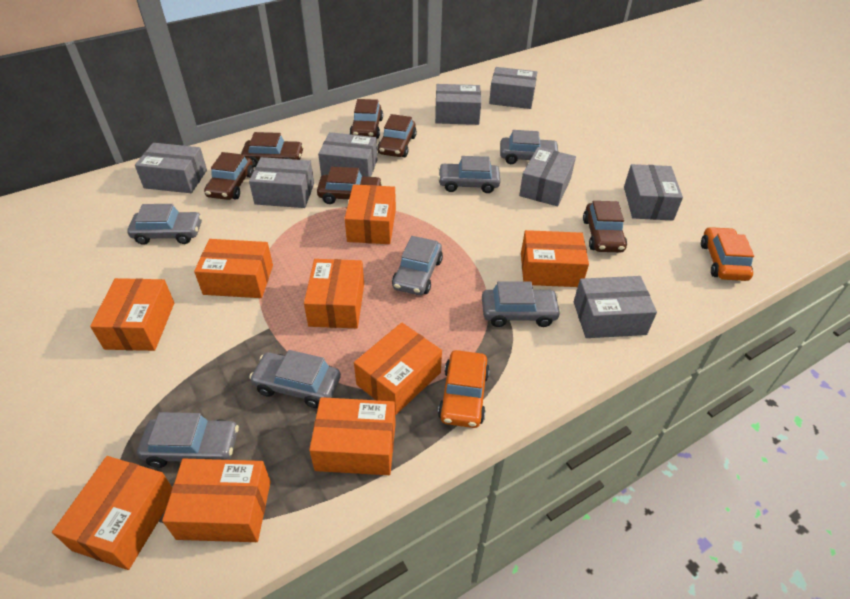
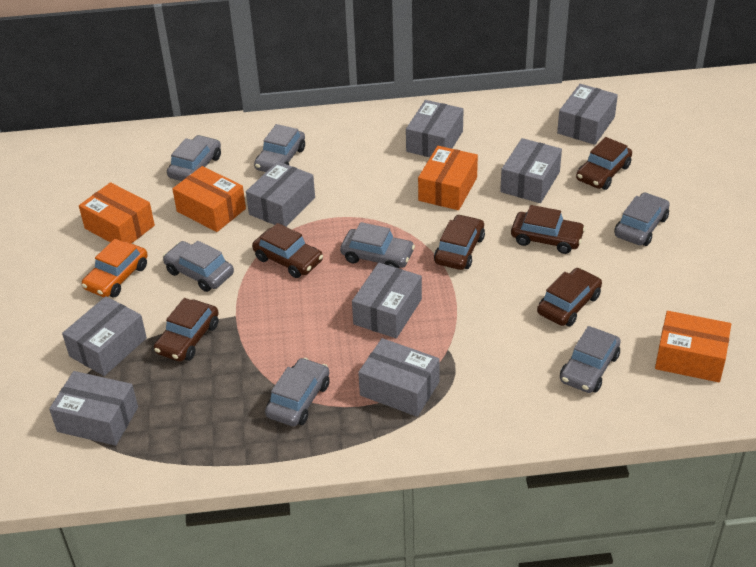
orange box: [52,456,172,570] [90,278,174,351] [162,459,271,542] [194,239,273,298] [304,259,364,328] [309,397,396,475] [345,184,396,244] [354,323,442,415] [521,230,589,287] = 9 -> [79,182,155,243] [172,166,246,232] [418,146,478,210] [655,311,731,382] = 4
orange car: [438,350,490,428] [701,227,754,281] = 2 -> [82,239,148,298] = 1

